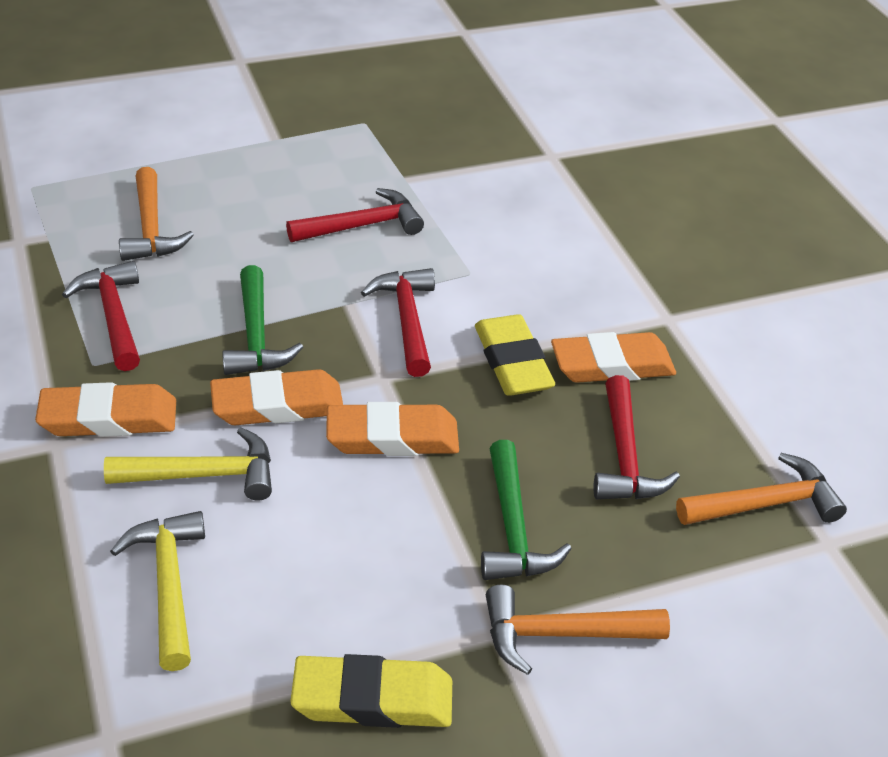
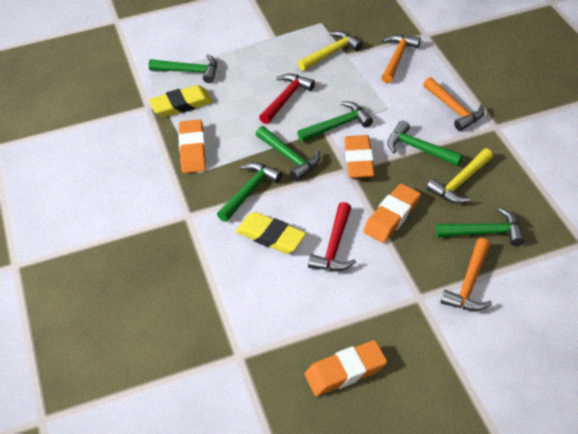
green hammer: [222,265,303,375] [481,440,572,580] = 2 -> [148,54,217,83] [217,162,282,222] [256,126,320,181] [297,102,373,142] [388,121,463,166] [436,208,524,246] = 6
red hammer: [62,261,140,371] [286,188,424,242] [361,268,435,377] [594,375,680,499] = 4 -> [259,74,315,124] [308,202,356,271] = 2

